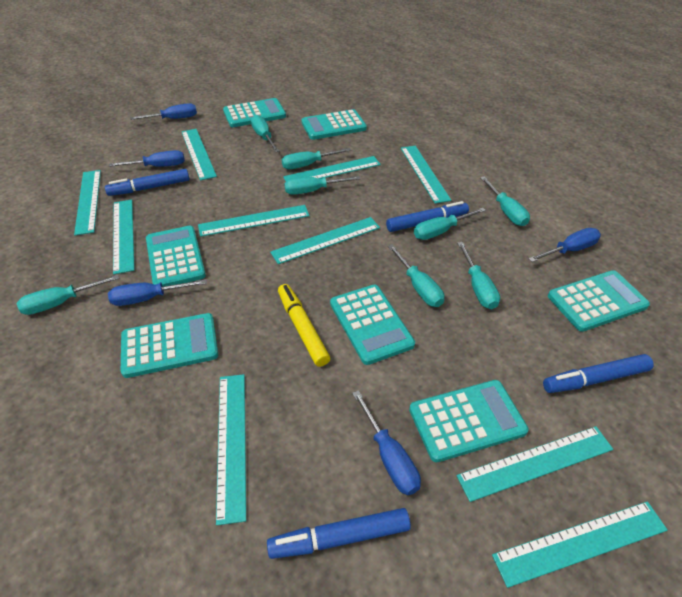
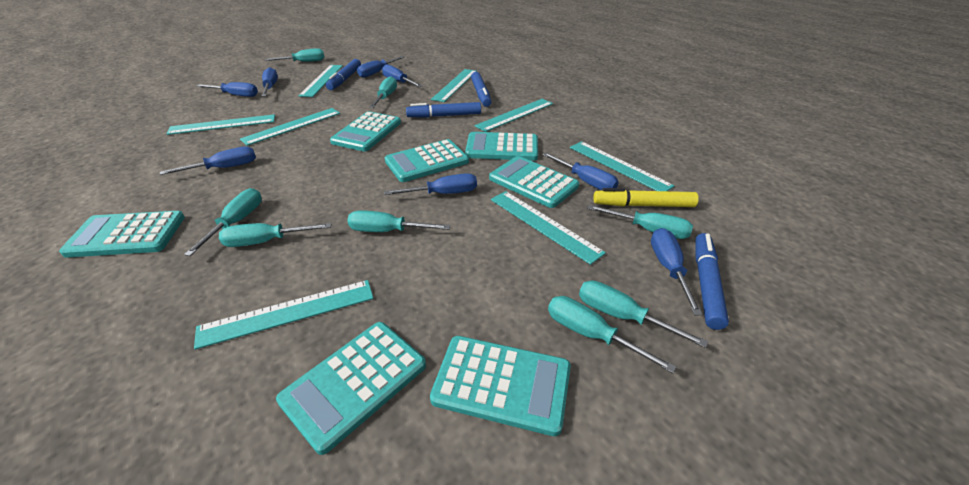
blue screwdriver: [108,279,207,306] [109,150,185,167] [130,103,197,120] [352,390,421,495] [528,228,601,262] = 5 -> [160,146,256,175] [196,82,258,97] [261,67,278,97] [357,56,404,78] [382,64,422,87] [384,173,477,195] [542,152,619,191] [651,228,703,315] = 8
turquoise ruler: [74,170,101,235] [113,199,134,275] [182,129,217,181] [198,205,310,237] [216,374,246,525] [270,217,380,264] [283,156,381,181] [401,146,451,204] [457,426,613,502] [492,501,667,588] = 10 -> [166,114,275,135] [194,280,373,350] [240,108,340,146] [299,65,343,97] [431,69,477,102] [475,99,553,132] [491,191,606,265] [570,141,674,191] = 8

